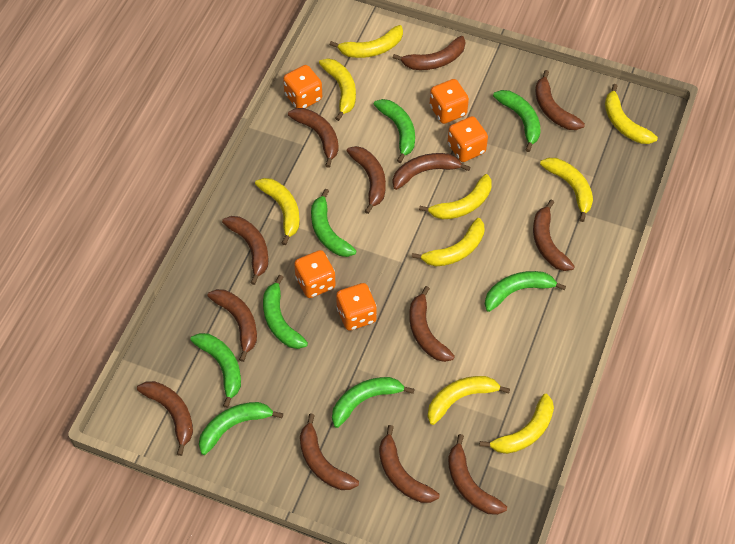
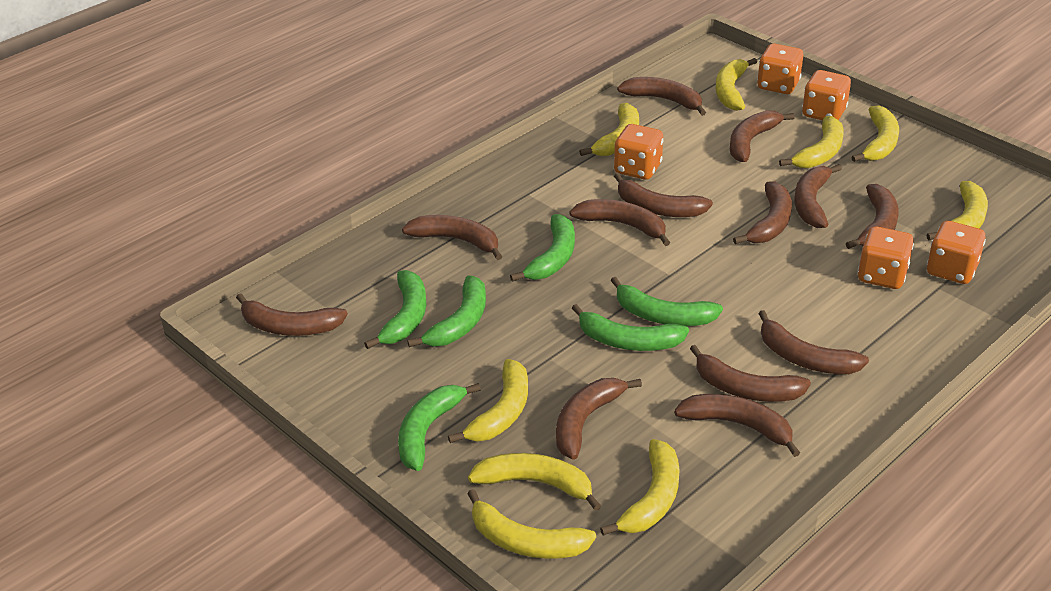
green banana: [190,333,241,408] [199,402,283,455] [263,275,308,349] [311,189,357,257] [332,377,415,428] [373,99,415,163] [485,271,566,312] [493,90,540,152] = 8 -> [364,270,426,349] [398,383,481,471] [407,275,486,347] [510,214,575,282] [572,304,689,351] [611,277,723,326] = 6

